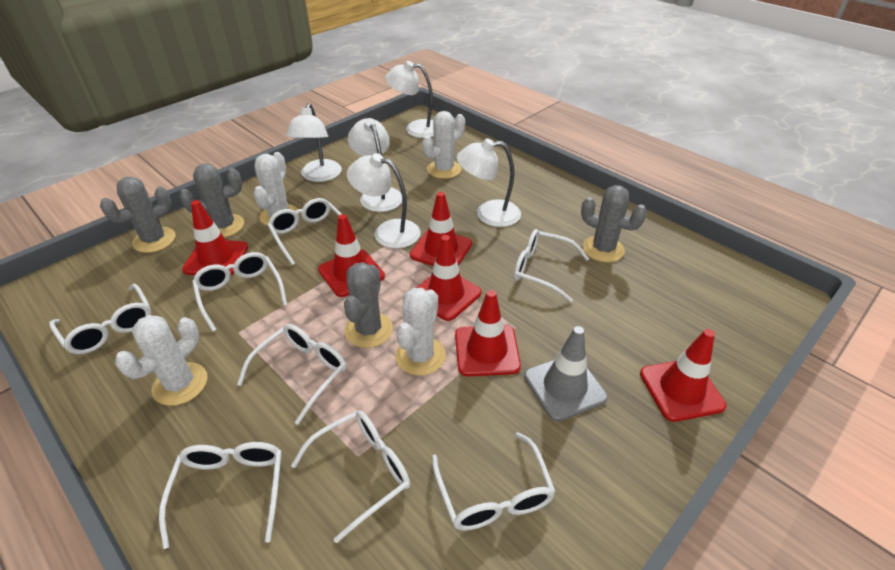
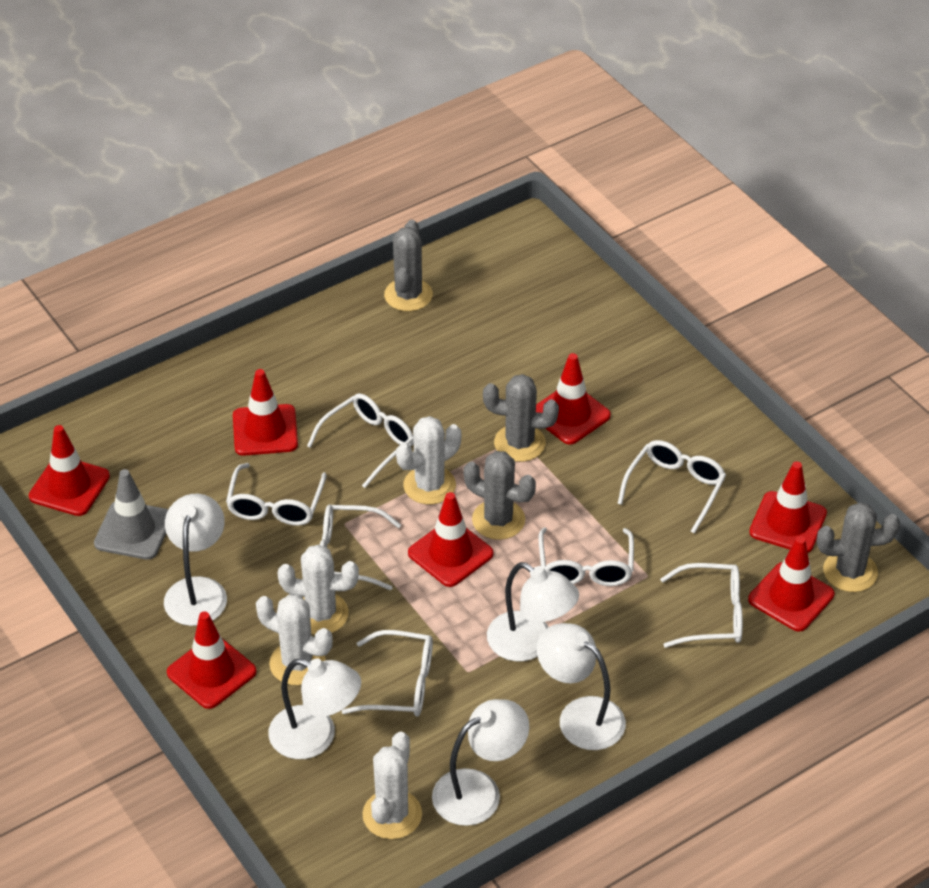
red traffic cone: [182,200,248,275] [318,214,385,297] [410,192,472,266] [416,235,482,321] [455,290,521,376] [640,329,726,422] = 6 -> [29,425,110,516] [167,611,257,709] [233,369,298,456] [408,492,494,587] [536,353,611,445] [748,536,834,631] [749,461,827,553] = 7
white glasses: [49,284,151,354] [159,442,282,549] [192,252,287,332] [237,324,347,425] [267,198,341,265] [291,410,410,543] [432,432,556,531] [514,229,589,302] = 8 -> [226,463,327,526] [307,393,414,488] [320,505,401,590] [342,630,433,717] [538,528,634,586] [618,440,726,534] [660,563,743,648] = 7

